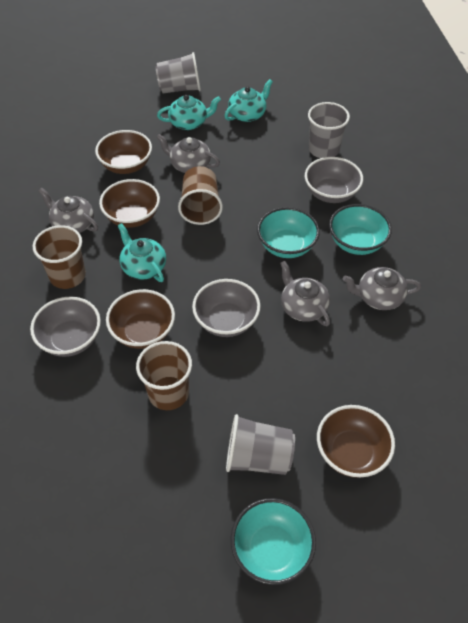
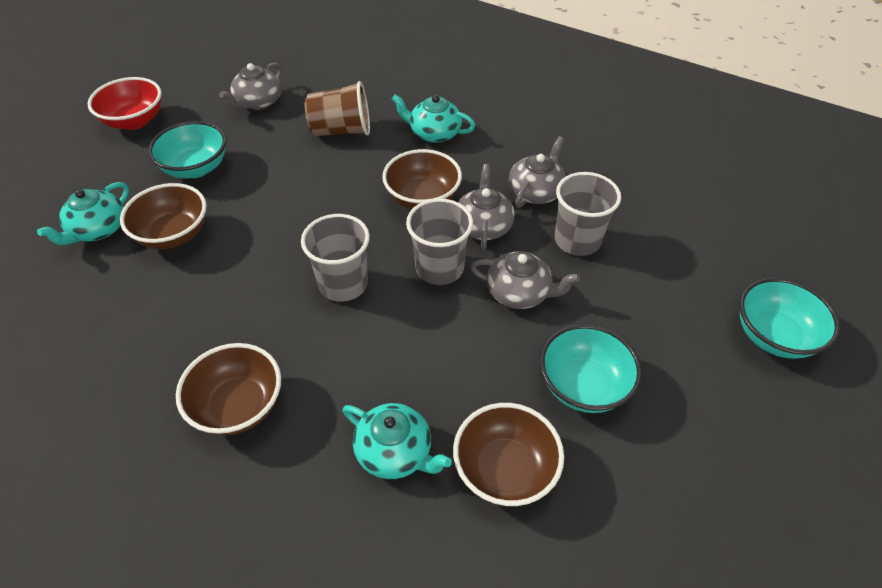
brown cup: [33,225,86,289] [136,341,192,410] [178,166,223,225] = 3 -> [305,81,370,136] = 1
grey bowl: [30,297,101,357] [192,279,260,337] [305,157,363,203] = 3 -> none = 0
red bowl: none = 0 -> [87,77,162,130] = 1

